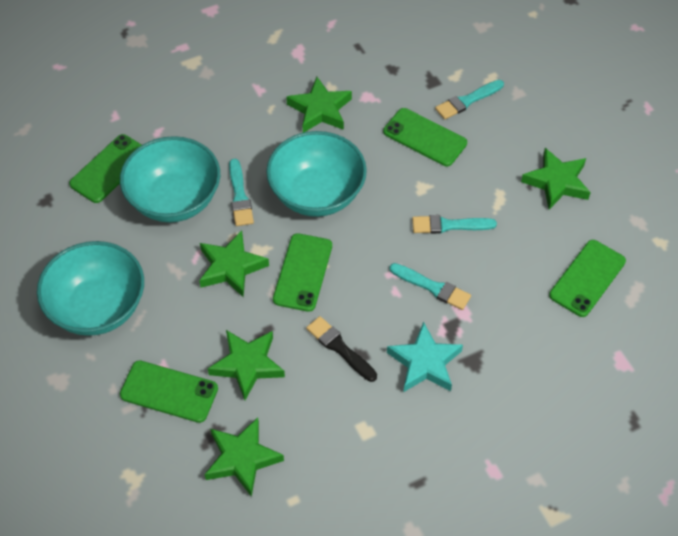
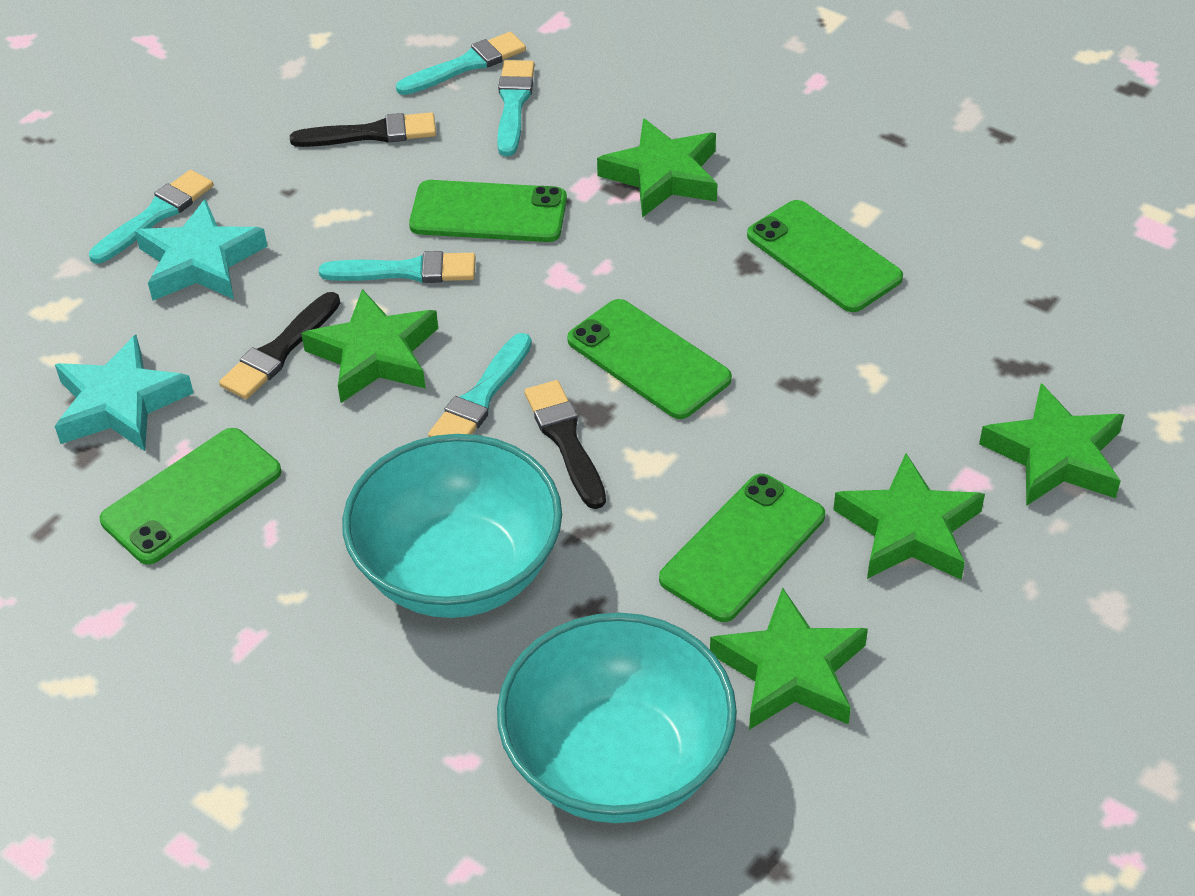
black brush: [306,316,377,382] = 1 -> [219,292,340,399] [290,112,436,147] [524,380,606,509] = 3
turquoise bowl: [37,241,144,336] [120,136,220,222] [266,131,367,217] = 3 -> [342,434,562,618] [497,613,737,823] = 2
turquoise brush: [229,159,254,226] [389,263,471,310] [412,215,497,234] [435,80,504,120] = 4 -> [89,170,213,264] [319,251,475,283] [396,32,526,95] [428,333,532,437] [497,60,535,156] = 5
turquoise star: [387,322,463,392] = 1 -> [55,335,194,451] [135,199,268,301] = 2

